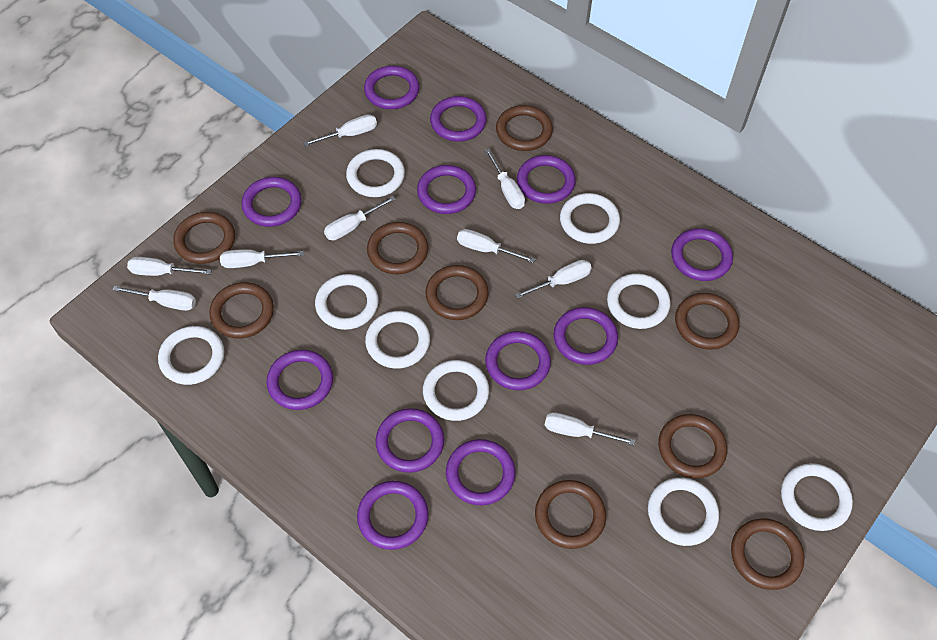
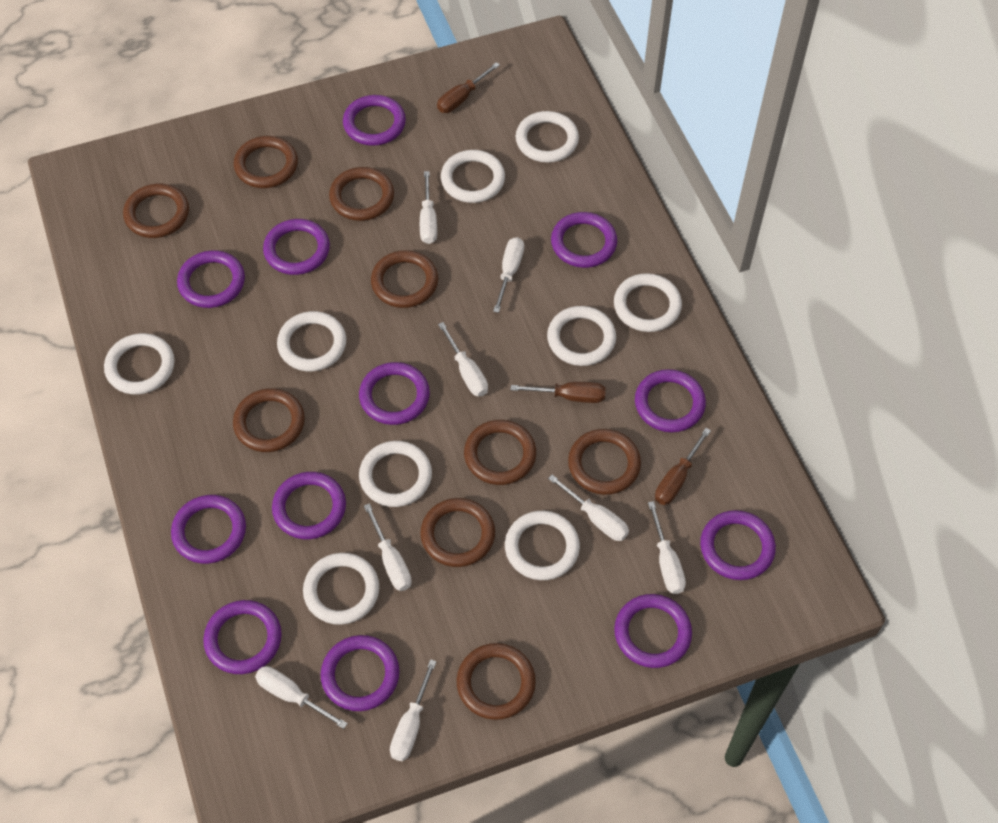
brown screwdriver: none = 0 -> [437,62,500,113] [511,382,605,403] [655,428,711,505] = 3
white screwdriver: [113,286,196,311] [127,257,212,276] [220,249,304,268] [303,114,377,146] [324,196,396,240] [457,229,536,263] [485,149,525,209] [515,260,592,299] [544,412,636,445] = 9 -> [255,666,348,729] [364,503,412,591] [390,659,437,761] [420,171,437,244] [438,322,488,397] [493,237,524,313] [548,475,629,541] [648,501,686,594] = 8

